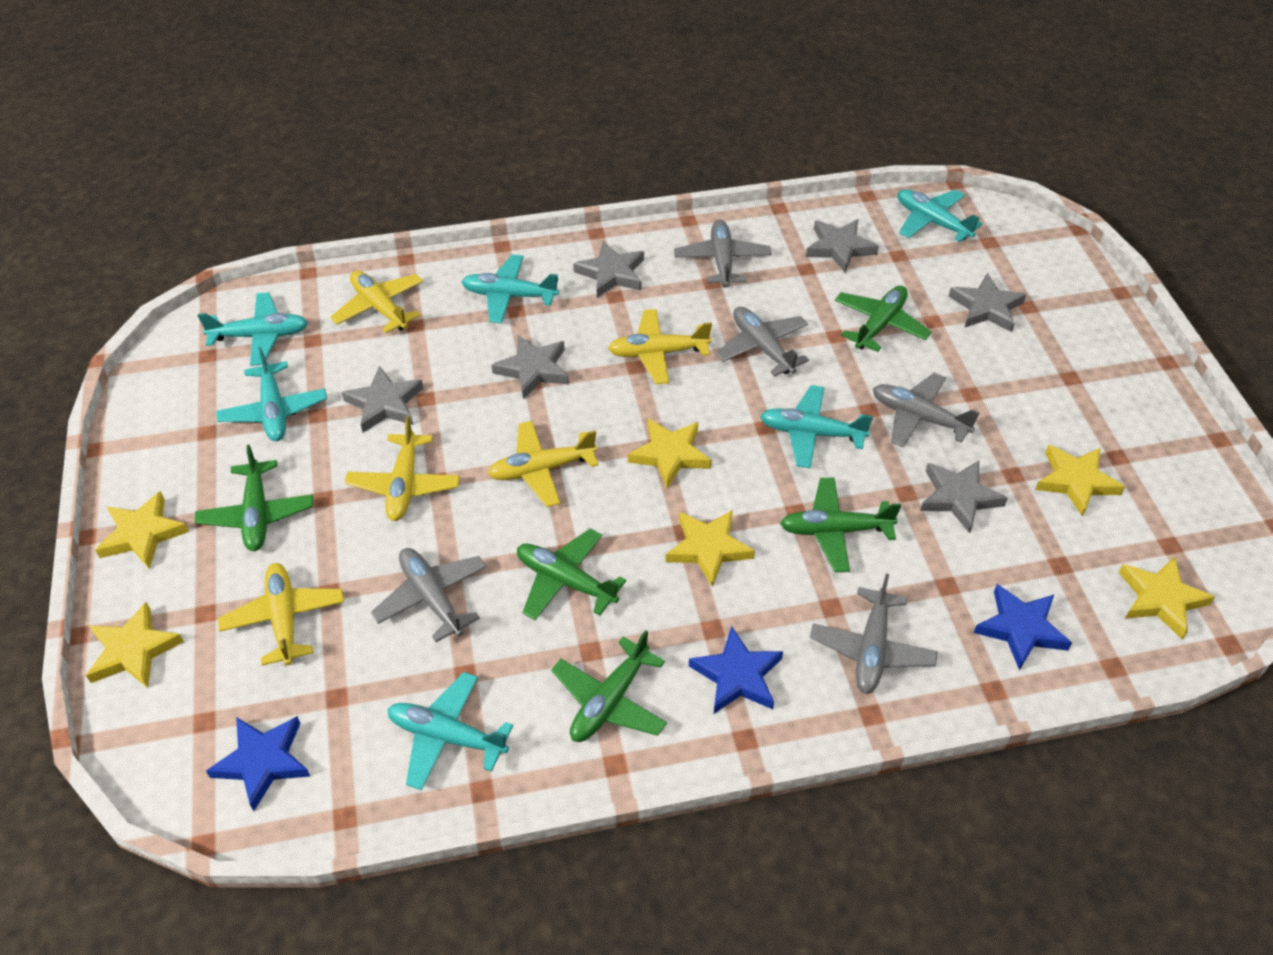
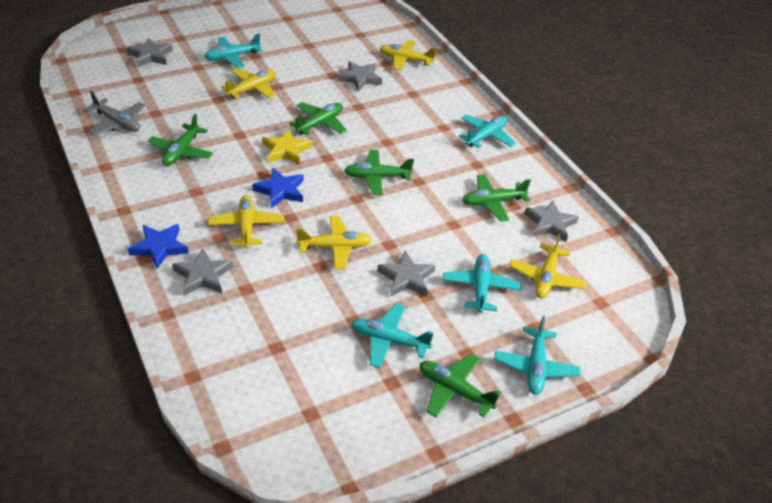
blue star: [206,716,310,811] [689,626,783,714] [974,584,1072,670] = 3 -> [128,224,189,269] [252,168,303,208] = 2
grey plane: [371,548,486,642] [674,220,771,287] [715,307,809,377] [810,574,938,694] [873,373,979,448] = 5 -> [85,91,145,135] = 1
grey star: [342,366,424,433] [491,335,569,399] [573,241,644,298] [806,219,879,273] [920,460,1008,533] [949,273,1026,332] = 6 -> [127,38,173,67] [172,248,233,295] [337,61,382,92] [377,251,436,297] [524,200,579,242] = 5
turquoise plane: [198,292,308,366] [216,347,327,441] [387,672,513,790] [462,254,559,324] [760,385,873,469] [897,189,982,242] = 6 -> [204,34,263,68] [351,304,434,368] [443,254,521,313] [459,114,516,148] [495,316,580,395] = 5
yellow star: [86,602,184,688] [95,491,189,569] [628,419,711,488] [666,510,755,587] [1035,444,1125,517] [1119,556,1215,640] = 6 -> [262,129,312,165] = 1

